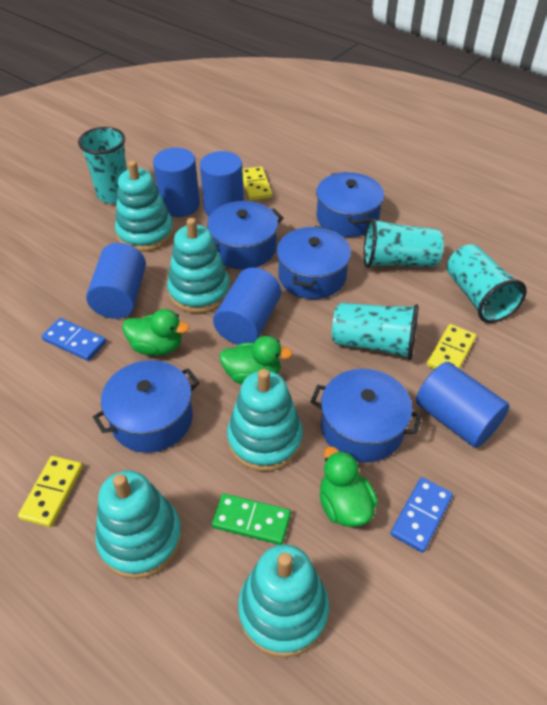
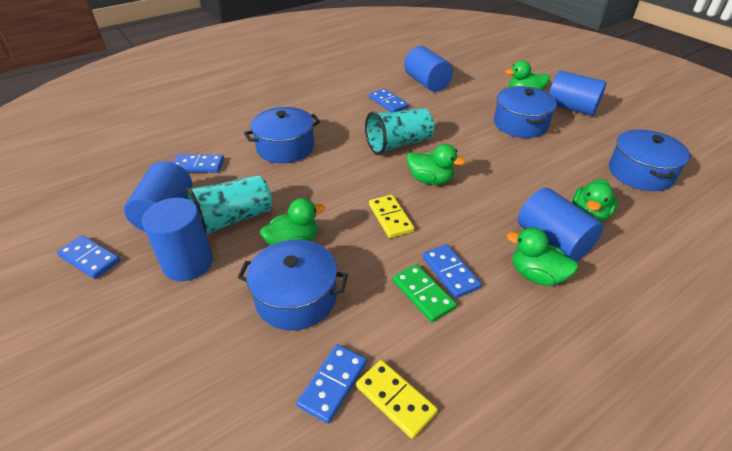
blue domino: [42,318,106,361] [390,477,453,553] = 2 -> [57,235,120,279] [173,154,224,173] [296,344,367,424] [369,89,409,112] [422,244,481,298] = 5
blue pot: [93,360,200,453] [207,201,284,270] [277,226,351,299] [310,369,422,463] [316,172,384,237] = 5 -> [237,239,348,330] [244,107,320,163] [494,86,557,138] [609,130,691,191] = 4
green duck: [122,309,189,356] [219,336,293,384] [320,447,378,527] = 3 -> [260,198,325,245] [407,144,465,185] [505,60,550,90] [507,227,579,286] [573,179,618,222] = 5
turquoise cup: [78,127,127,204] [332,303,419,360] [364,218,444,268] [447,244,527,323] = 4 -> [185,175,272,235] [365,108,434,155] = 2
turquoise stacking toy: [95,471,182,579] [115,160,174,252] [167,218,230,313] [227,369,303,472] [238,544,329,658] = 5 -> none = 0
yellow domino: [18,456,83,527] [242,166,272,200] [427,324,476,369] = 3 -> [356,360,438,439] [369,195,414,238] = 2

